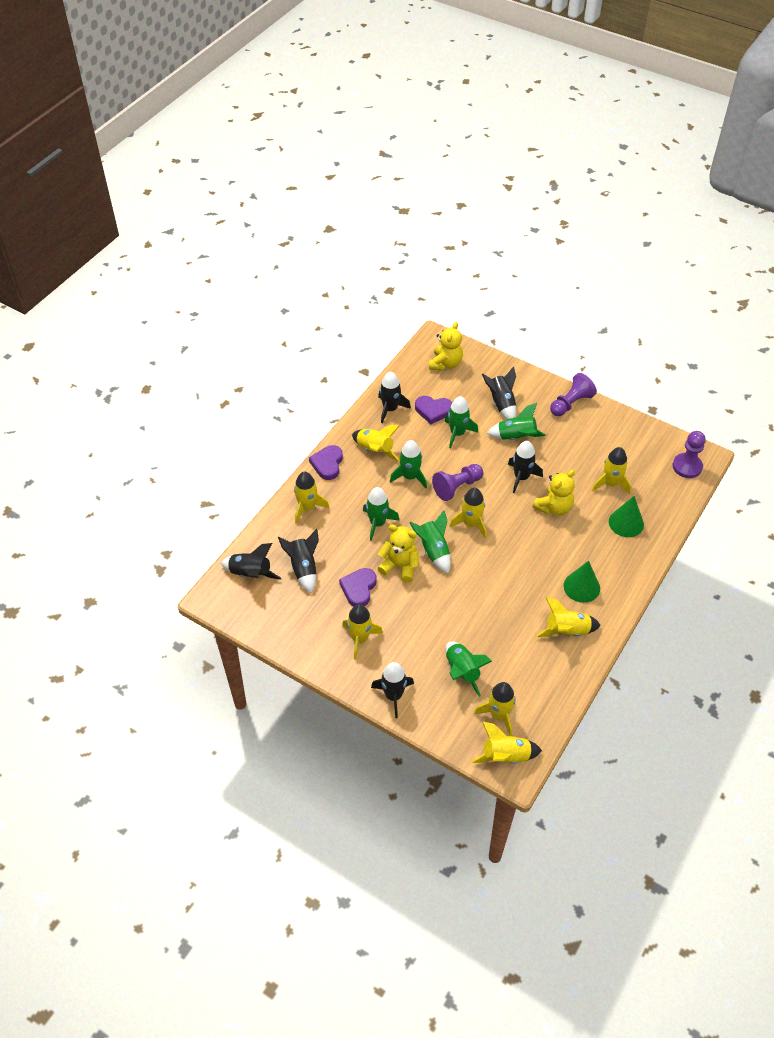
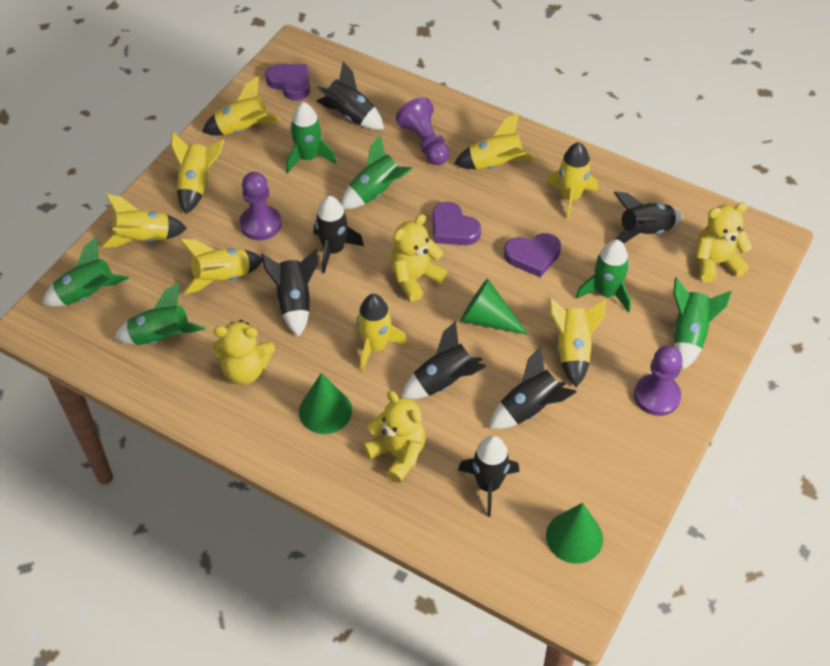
black rocket: [221,543,281,579] [278,529,319,593] [371,662,414,718] [378,372,411,423] [482,367,516,419] [508,441,543,493] = 6 -> [261,248,318,337] [314,196,364,273] [316,62,384,130] [401,321,486,399] [458,436,519,517] [489,347,577,429] [614,191,683,243] = 7
green cone: [564,561,600,603] [609,496,644,537] = 2 -> [299,373,352,434] [460,279,529,335] [546,503,603,564] = 3
yellow teddy bear: [378,524,419,583] [429,322,463,371] [533,470,575,515] = 3 -> [213,320,275,384] [363,391,426,483] [390,214,447,301] [696,202,752,283] = 4

